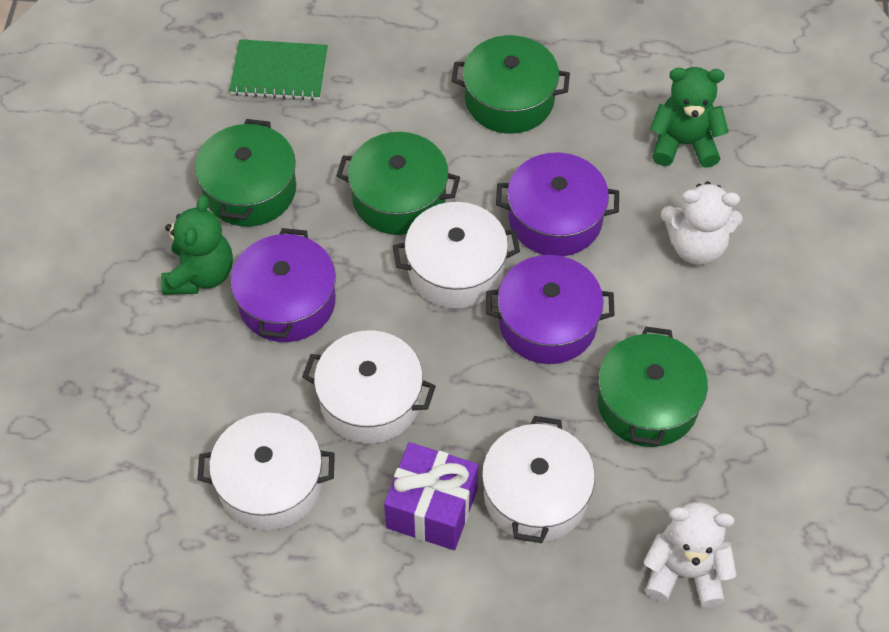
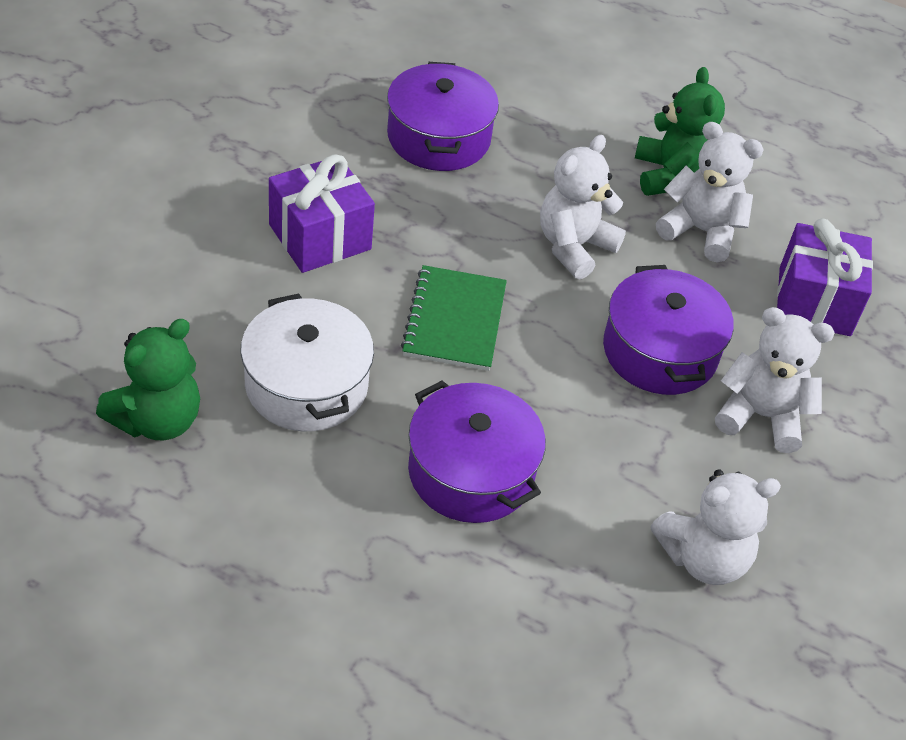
green pot: [195,119,296,227] [336,132,460,235] [452,35,570,134] [598,326,708,447] = 4 -> none = 0
purple gift: [384,442,478,550] = 1 -> [269,154,375,273] [777,218,873,336] = 2
white pot: [197,413,335,530] [302,331,436,444] [393,202,520,309] [482,416,595,543] = 4 -> [241,293,374,431] = 1
white teddy bear: [644,502,737,608] [661,181,742,265] = 2 -> [540,135,626,279] [650,469,781,585] [656,122,764,263] [715,307,835,453] = 4

